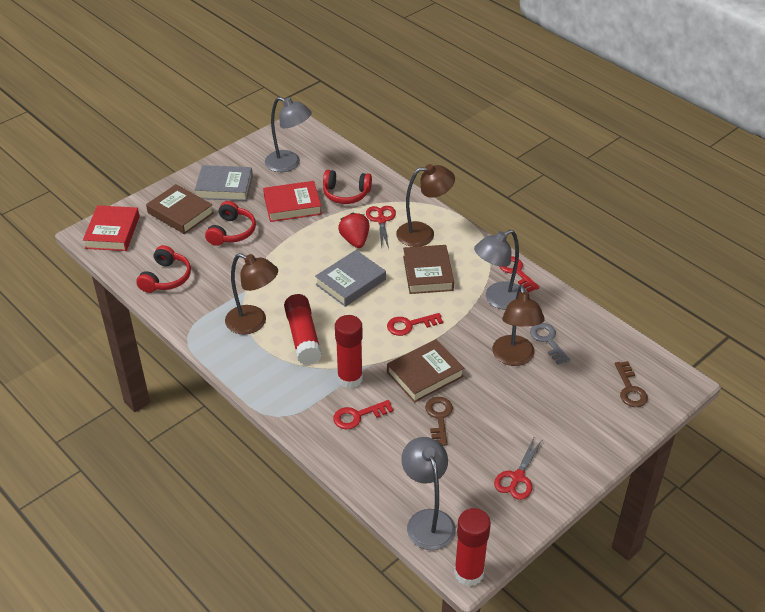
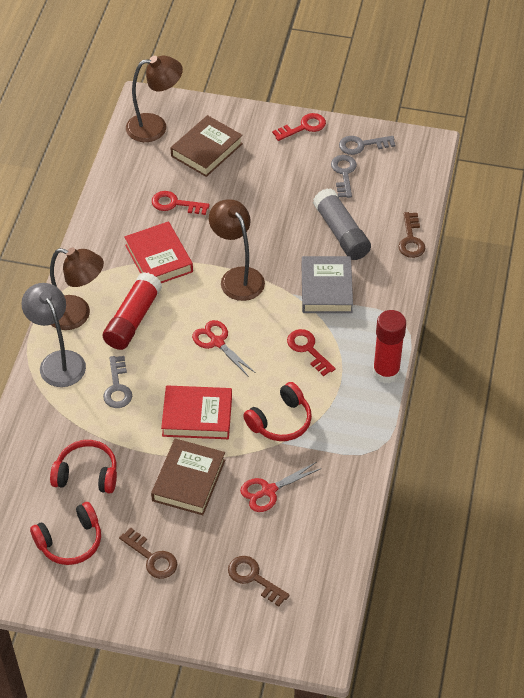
brown book: [146,184,214,234] [387,339,464,403] [403,245,454,294] = 3 -> [151,439,225,515] [171,115,243,177] = 2
brown key: [425,397,453,446] [615,361,648,407] = 2 -> [119,528,177,579] [228,556,290,607] [398,212,425,258] = 3
grey book: [195,165,253,201] [315,250,386,307] = 2 -> [302,256,353,313] = 1
grey glue stick: none = 0 -> [313,188,371,260] = 1
grey key: [530,323,570,365] = 1 -> [103,356,132,408] [331,155,357,198] [339,136,395,155] = 3
grey lamp: [265,97,312,172] [401,437,456,550] [474,230,519,310] = 3 -> [21,283,86,387] = 1
red glue stick: [284,294,322,365] [335,315,363,388] [454,508,491,587] = 3 -> [103,272,162,350] [373,310,406,384] = 2
red strawberry: [338,212,369,248] = 1 -> none = 0

